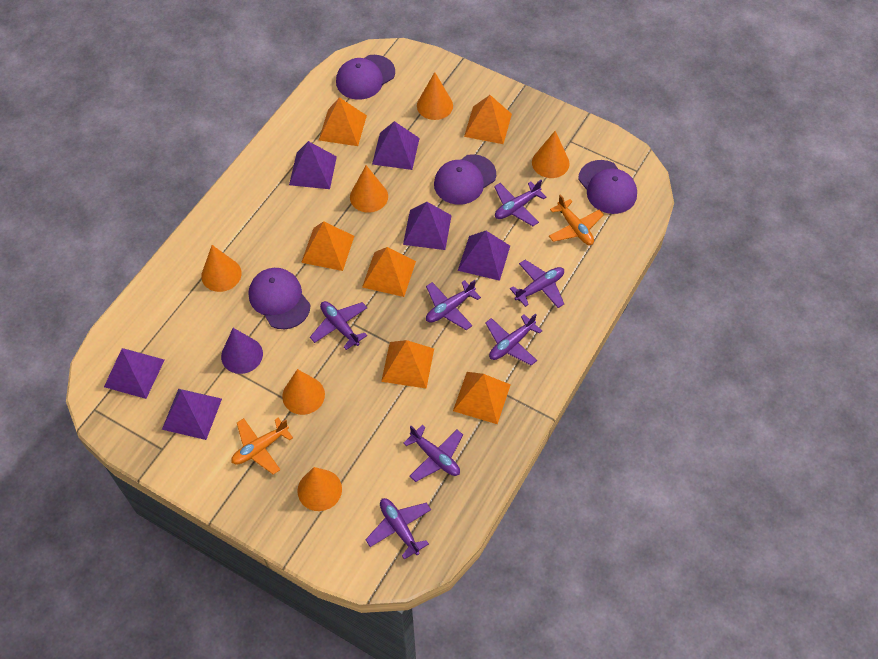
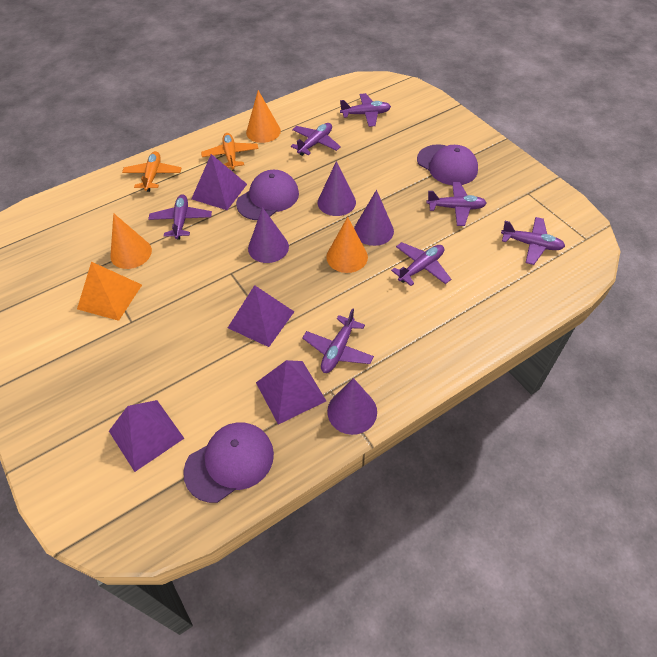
orange cone: [201,245,241,292] [282,369,325,415] [297,467,342,511] [350,165,388,213] [417,72,453,120] [532,131,569,178] = 6 -> [110,213,152,269] [246,90,281,143] [326,217,368,273] = 3
orange pyramid: [301,221,354,271] [319,97,367,146] [362,247,416,297] [381,340,434,389] [453,372,511,424] [464,95,512,144] = 6 -> [77,262,142,321] = 1
purple cap: [249,268,310,329] [336,55,395,100] [434,154,496,205] [578,160,637,214] = 4 -> [183,422,274,503] [236,170,299,220] [417,144,478,185] = 3
purple cone: [221,328,263,374] = 1 -> [248,207,289,263] [318,161,356,216] [327,378,377,435] [354,190,394,246] = 4
purple pyramid: [104,348,165,399] [162,389,222,440] [289,141,337,189] [372,121,420,170] [403,202,452,250] [458,231,510,281] = 6 -> [109,400,184,472] [191,154,247,210] [228,285,294,347] [256,360,326,425] = 4

